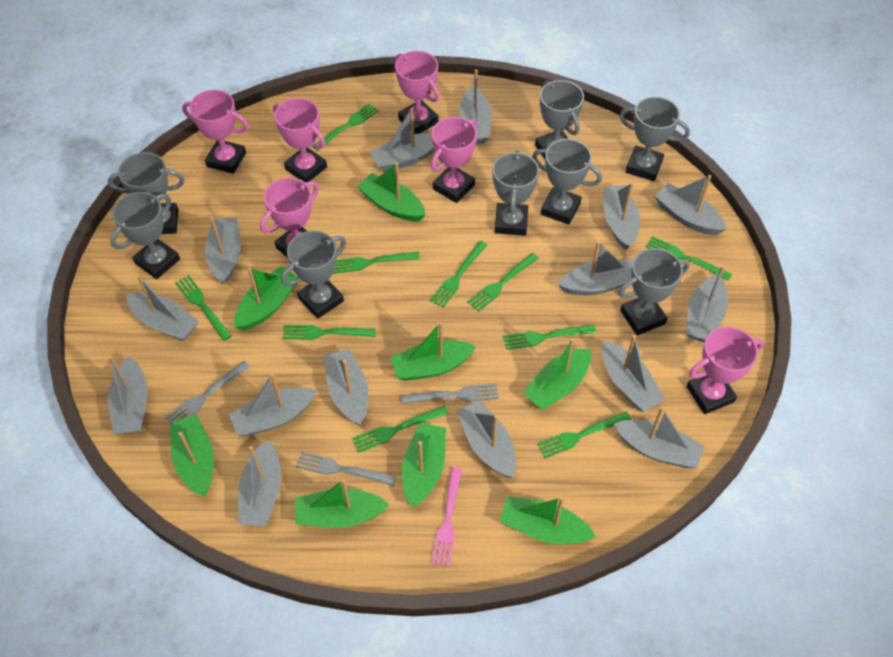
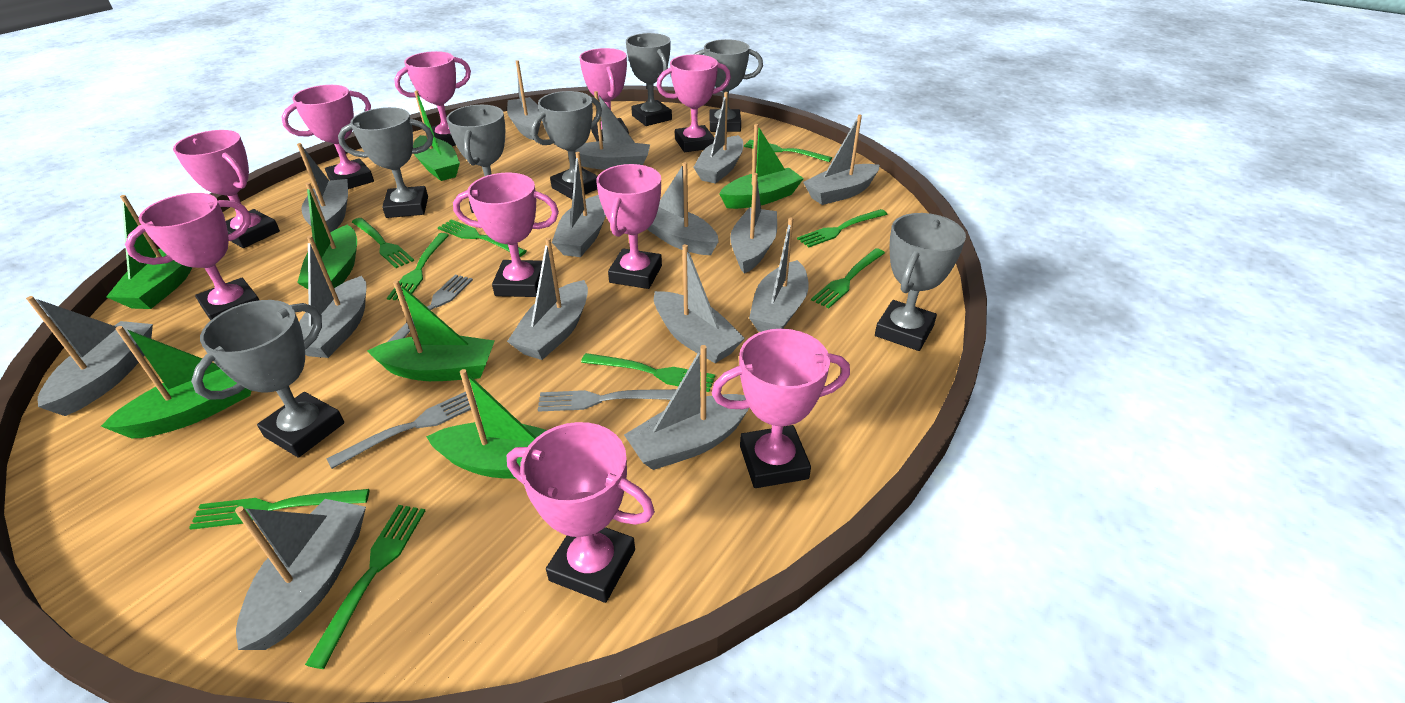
green boat: [170,414,214,497] [234,266,298,331] [295,479,390,528] [358,162,426,221] [390,322,476,381] [402,423,446,508] [500,496,596,544] [523,338,591,410] = 8 -> [101,326,251,439] [106,195,192,309] [297,182,357,289] [367,280,495,381] [413,91,460,181] [426,369,547,479] [719,124,804,209] = 7
green fork: [175,275,232,341] [283,325,376,340] [312,104,379,151] [333,252,420,274] [352,406,448,453] [430,241,487,308] [468,253,539,312] [503,325,597,350] [537,412,631,458] [646,236,732,281] = 10 -> [189,489,369,530] [305,505,426,669] [352,218,414,268] [387,233,449,301] [438,219,527,257] [581,353,715,392] [744,140,832,162] [797,209,887,247] [811,248,885,308] = 9
grey trophy: [108,152,185,234] [110,192,180,279] [281,230,346,319] [493,150,539,236] [532,139,602,225] [535,80,584,159] [619,96,690,181] [619,248,689,335] = 8 -> [191,300,344,457] [338,107,433,218] [446,105,505,213] [531,91,602,199] [626,33,672,126] [694,39,763,132] [875,213,966,351] = 7
pink fork: [431,468,462,567] = 1 -> none = 0
pink trophy: [182,90,248,174] [260,178,319,258] [273,98,327,183] [395,51,439,134] [431,117,477,203] [687,326,764,414] = 6 -> [125,193,259,320] [173,130,280,248] [281,85,374,189] [394,51,471,146] [453,172,559,297] [507,422,655,603] [579,48,629,141] [596,164,662,289] [657,54,731,152] [712,329,850,488] = 10

